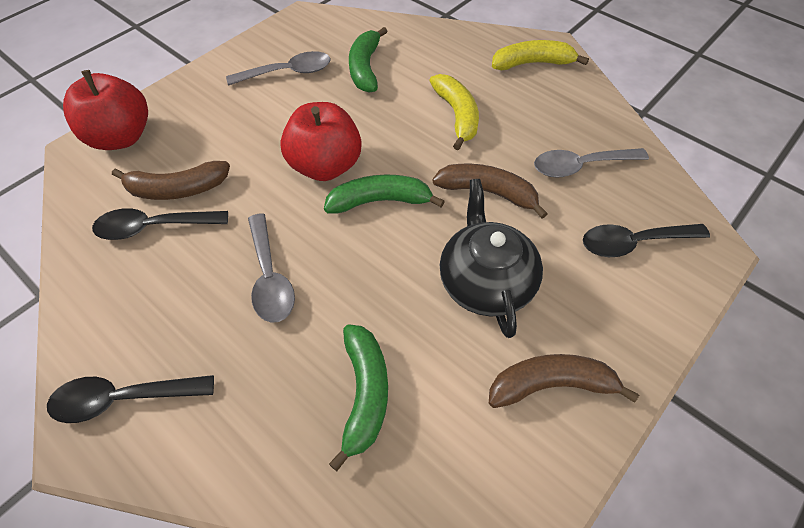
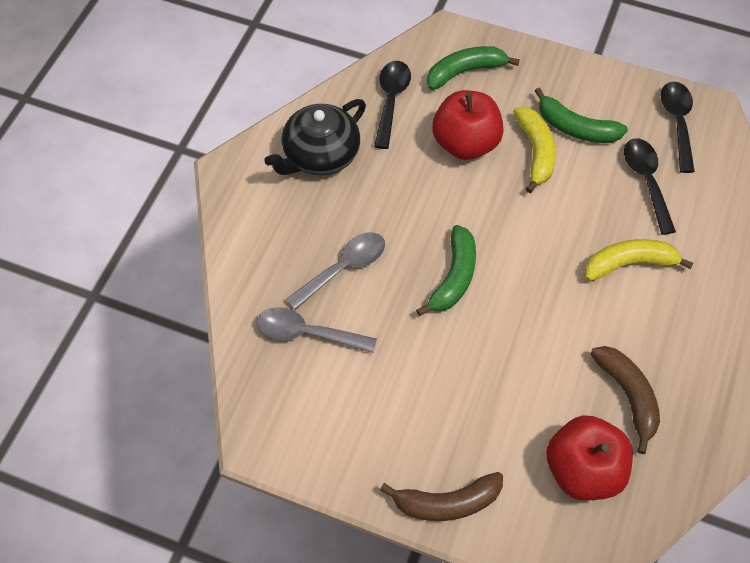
brown banana: [112,161,230,200] [432,164,547,219] [489,354,639,408] = 3 -> [380,472,503,521] [591,346,660,454] = 2
grey spoon: [226,51,330,85] [248,213,295,323] [534,148,649,178] = 3 -> [257,307,377,353] [286,232,385,310] = 2

